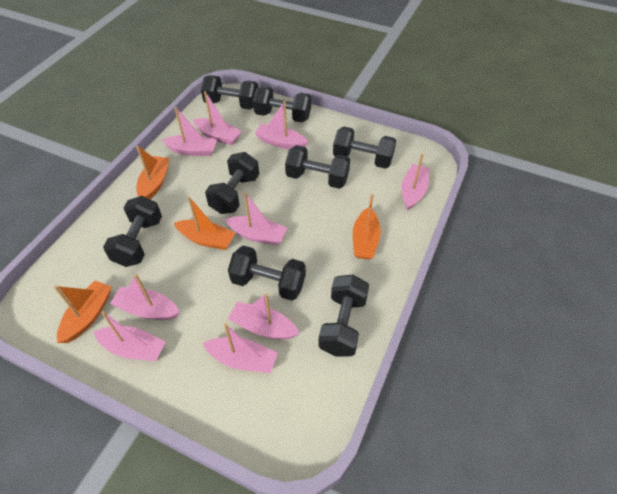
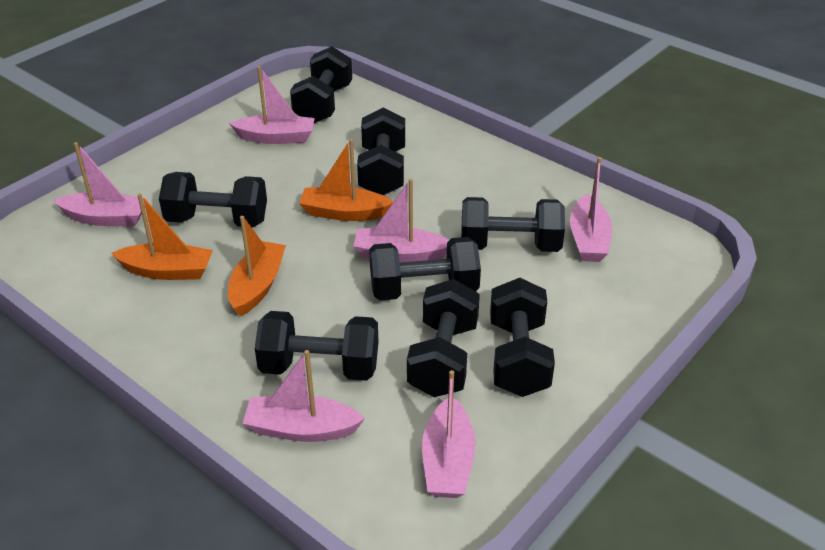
orange boat: [54,280,112,343] [136,145,170,199] [174,197,235,250] [353,194,381,260] = 4 -> [112,193,213,280] [228,216,286,316] [299,139,393,221] = 3
pink boat: [94,311,166,362] [110,274,180,320] [162,107,217,156] [193,91,242,145] [203,323,278,373] [225,192,287,245] [228,293,300,339] [255,101,308,149] [401,154,429,210] = 9 -> [53,142,148,226] [229,66,315,144] [243,350,365,442] [354,179,449,263] [422,370,476,498] [570,157,612,262] = 6

